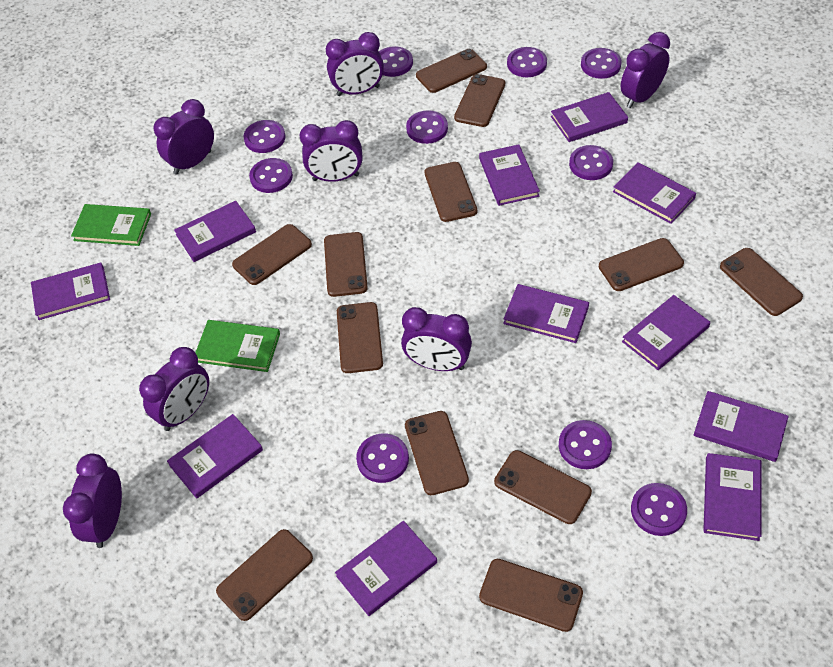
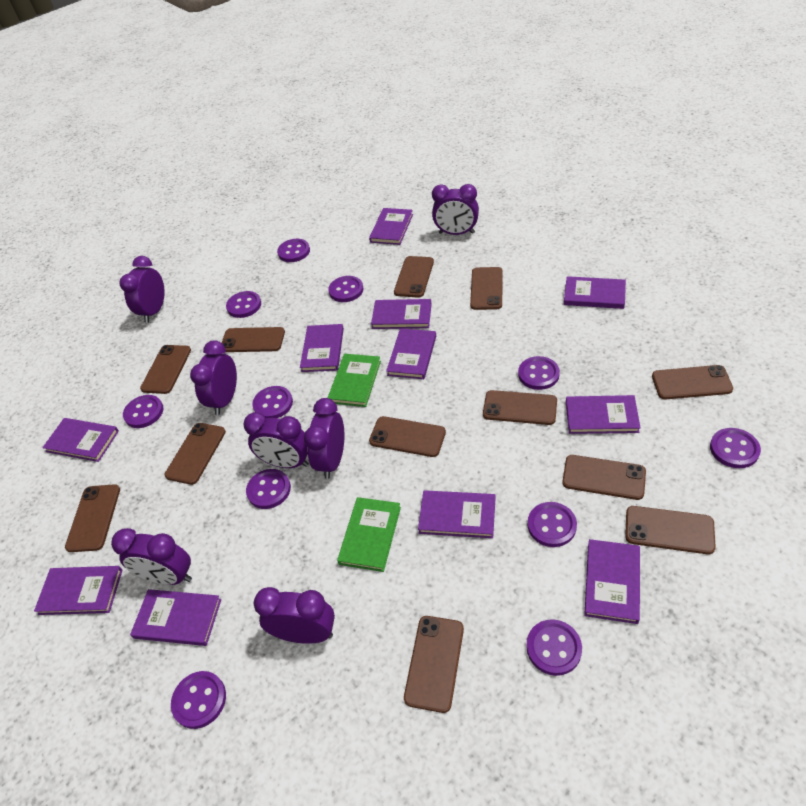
purple button: [243,120,286,153] [249,158,293,193] [356,433,409,483] [379,47,413,77] [406,110,448,144] [507,47,547,77] [559,420,612,469] [569,145,613,180] [581,48,622,79] [631,483,687,536] = 10 -> [123,395,164,428] [171,671,226,729] [226,291,261,318] [246,469,291,509] [252,386,293,418] [277,239,310,262] [328,276,363,302] [518,356,560,390] [526,619,582,676] [528,502,577,547] [710,428,761,468] = 11

